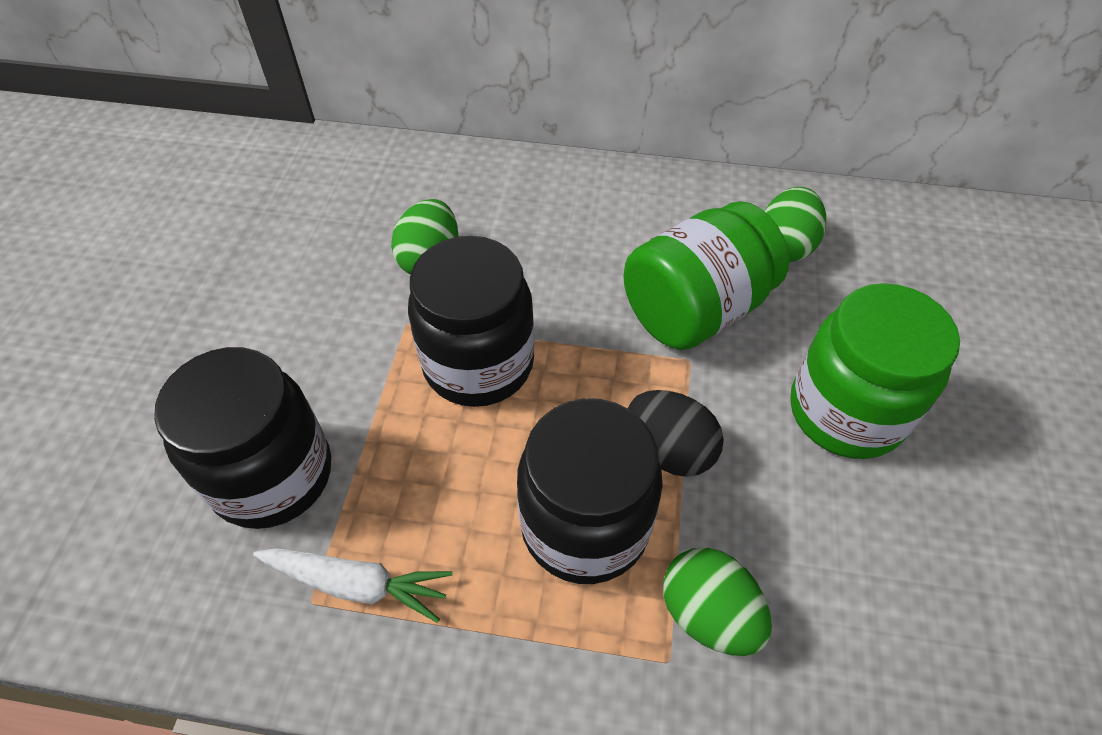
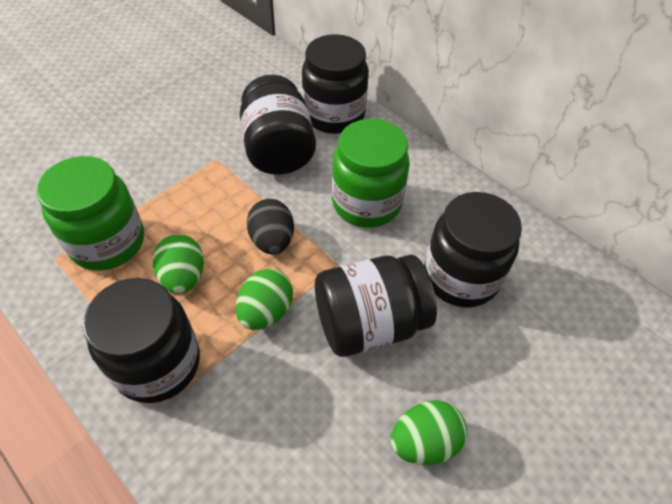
black jar: [154,347,331,529] [408,236,535,407] [517,398,663,584] = 3 -> [83,278,200,403] [240,75,316,175] [302,34,369,134] [315,254,437,357] [424,192,522,308] = 5
white carrot: [253,548,453,623] = 1 -> none = 0

